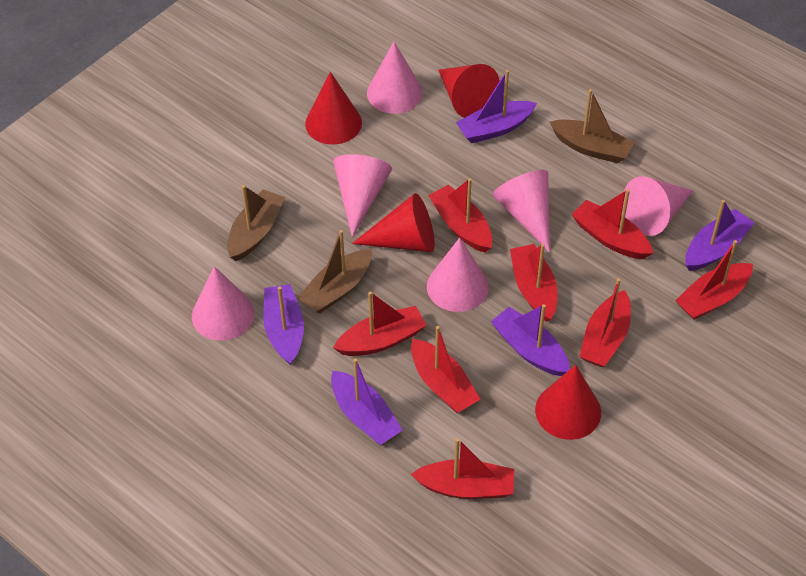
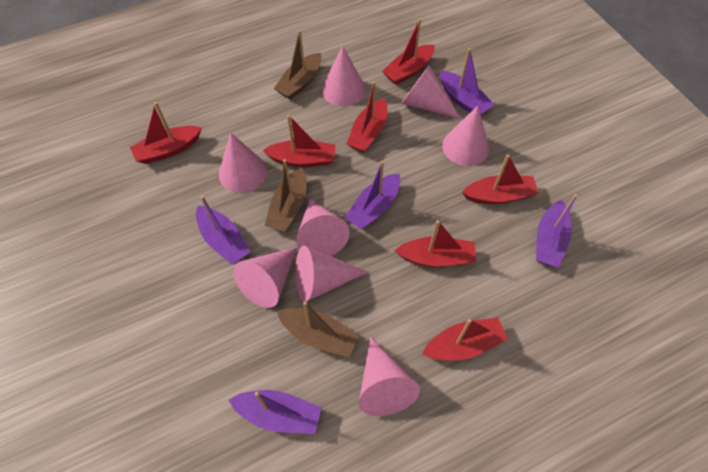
pink cone: [192,266,255,341] [333,154,392,237] [367,42,423,114] [427,238,489,312] [492,170,550,253] [623,176,694,236] = 6 -> [219,133,267,193] [233,247,297,308] [295,245,368,302] [296,199,350,256] [322,46,366,106] [359,336,420,416] [401,65,461,119] [442,106,489,166] = 8
red boat: [333,291,427,356] [411,326,480,413] [411,438,514,499] [428,178,492,253] [510,244,558,322] [571,189,653,259] [579,278,631,367] [675,240,753,320] = 8 -> [130,102,202,164] [262,115,335,167] [347,81,387,153] [382,18,435,85] [395,220,476,267] [422,317,508,360] [462,154,539,204] = 7
red cone: [305,72,362,144] [352,193,435,252] [438,64,500,118] [535,365,601,440] = 4 -> none = 0

